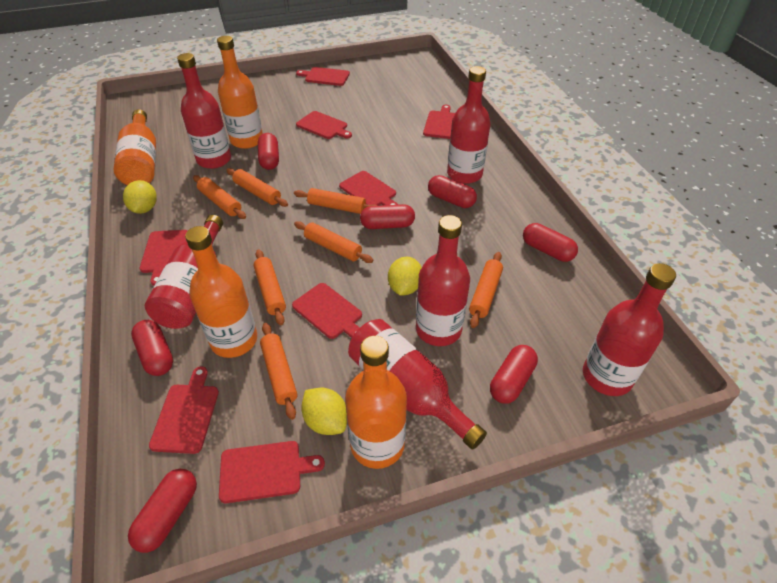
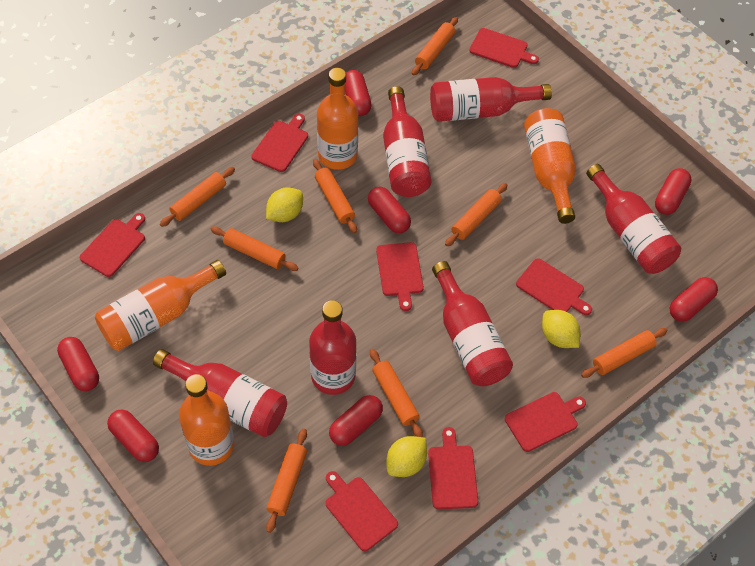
orange rolling pin: [193,175,246,219] [227,168,288,207] [254,250,286,325] [260,323,297,420] [294,188,377,214] [294,221,373,263] [469,252,503,328] = 7 -> [160,167,235,227] [210,226,299,271] [266,428,307,533] [313,159,357,233] [370,349,423,437] [412,17,458,76] [445,183,507,246] [581,328,667,378] = 8

